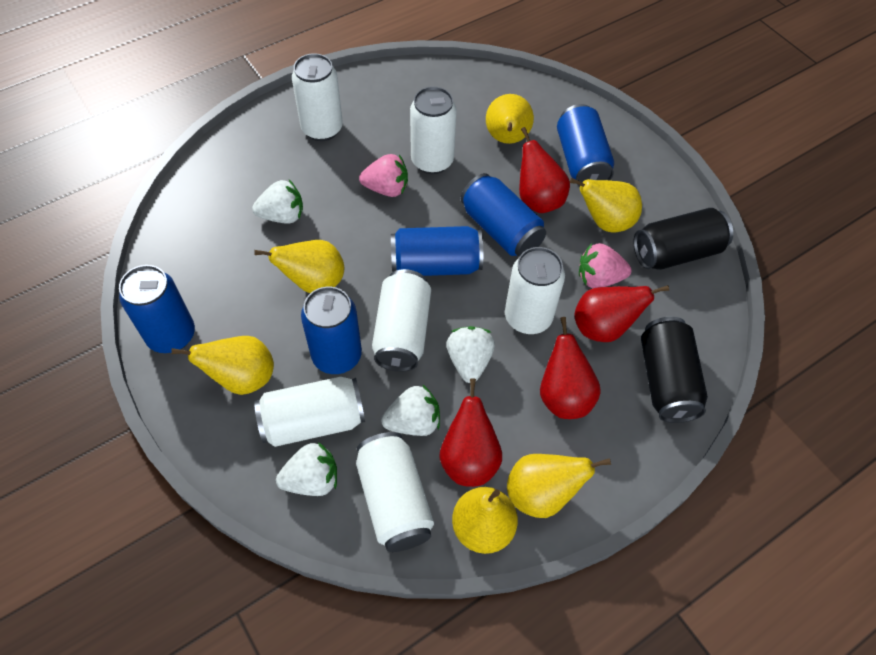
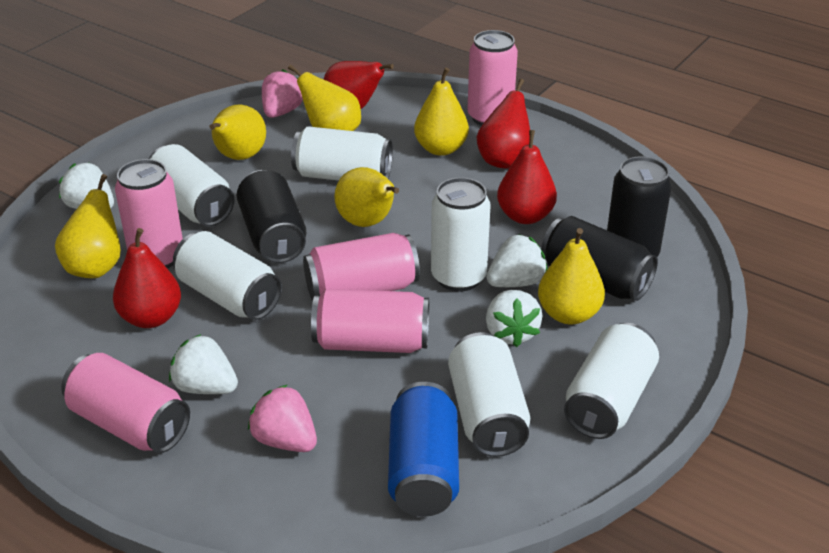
black can: [634,208,733,270] [641,317,708,423] = 2 -> [237,170,306,263] [541,216,658,301] [607,157,672,257] = 3
blue can: [119,265,195,353] [301,286,362,374] [391,226,483,276] [461,173,546,257] [557,104,614,187] = 5 -> [388,382,459,516] = 1
pink can: none = 0 -> [61,353,190,453] [115,159,183,269] [303,233,420,300] [311,289,429,353] [467,30,518,126] = 5

